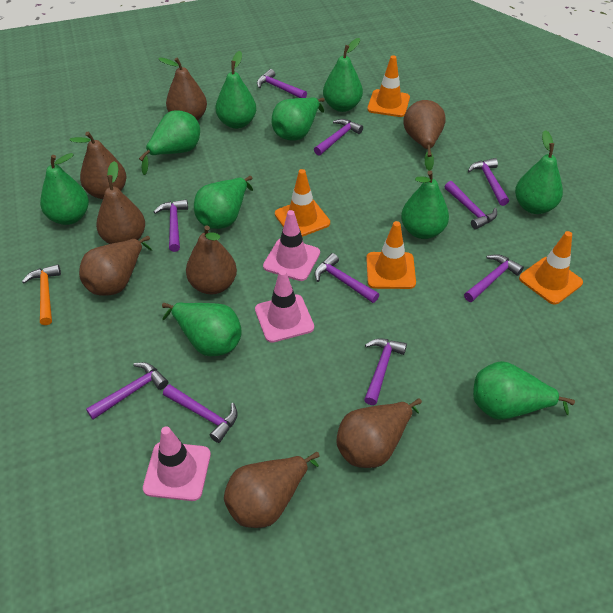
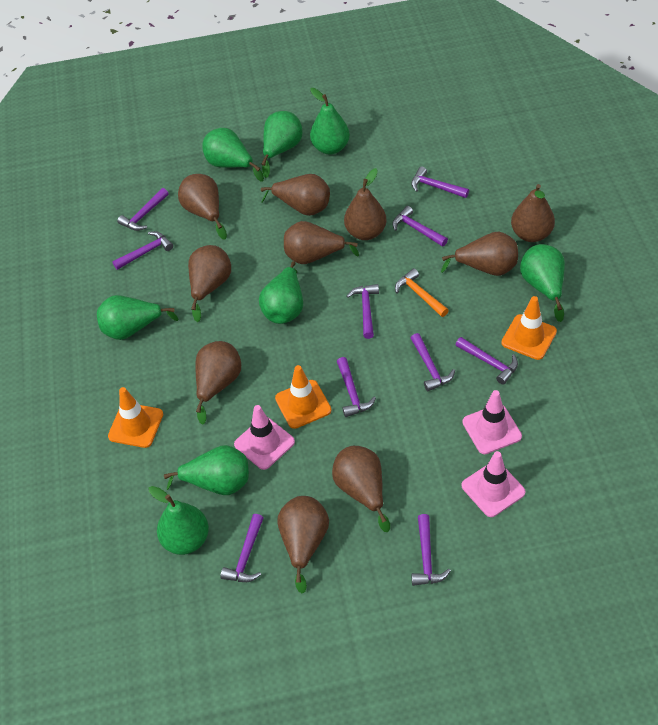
brown pear: [69,132,126,199] [79,236,152,296] [96,161,145,244] [158,57,207,121] [186,225,237,295] [224,452,320,528] [337,398,422,468] [403,100,446,171] = 8 -> [178,174,227,239] [188,245,231,322] [195,341,241,425] [261,174,330,216] [277,496,329,594] [284,221,359,264] [332,446,390,532] [344,168,386,240] [441,232,518,276] [511,184,555,242] = 10
green pear: [40,153,89,225] [139,110,200,175] [162,302,242,356] [194,176,253,229] [216,51,256,129] [272,97,324,141] [323,38,363,112] [401,170,449,239] [473,361,575,420] [515,130,563,214] = 10 -> [97,295,179,340] [149,486,209,555] [164,445,249,495] [202,128,264,182] [259,261,303,324] [261,111,303,178] [310,88,350,154] [520,244,565,322] = 8
orange traffic cone: [275,169,330,237] [366,221,416,289] [367,55,410,117] [519,231,583,305] = 4 -> [108,387,163,448] [275,365,331,429] [501,296,557,360] = 3

